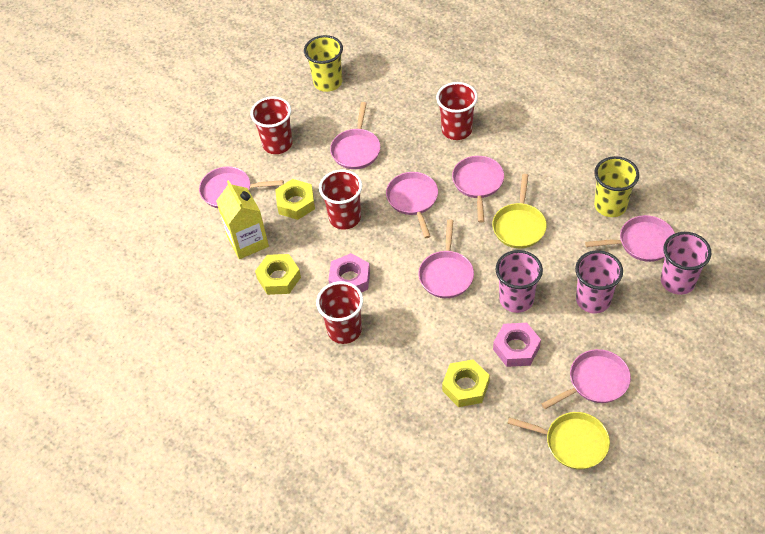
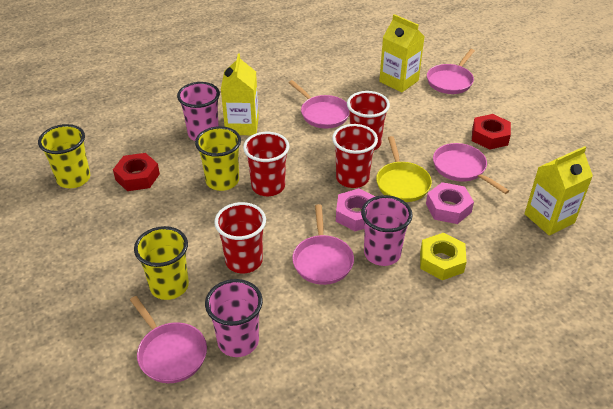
pink pan: [199,166,284,208] [330,102,380,169] [386,172,438,238] [418,219,474,298] [452,156,504,223] [542,349,631,409] [585,215,675,262] = 7 -> [130,296,207,383] [289,80,349,129] [292,204,354,285] [427,49,475,94] [433,143,509,194] = 5
red nut: none = 0 -> [113,153,160,191] [472,114,511,150] = 2
yellow carton: [216,180,269,259] = 1 -> [221,53,259,135] [379,14,425,93] [524,146,593,236] = 3
yellow cup: [304,35,343,92] [594,156,639,217] = 2 -> [38,124,90,188] [134,226,189,300] [195,126,241,191] = 3
yellow nut: [255,254,301,295] [275,179,315,220] [442,359,490,407] = 3 -> [420,233,467,280] = 1
yellow pan: [492,174,547,248] [507,412,610,469] = 2 -> [376,136,432,202] = 1

